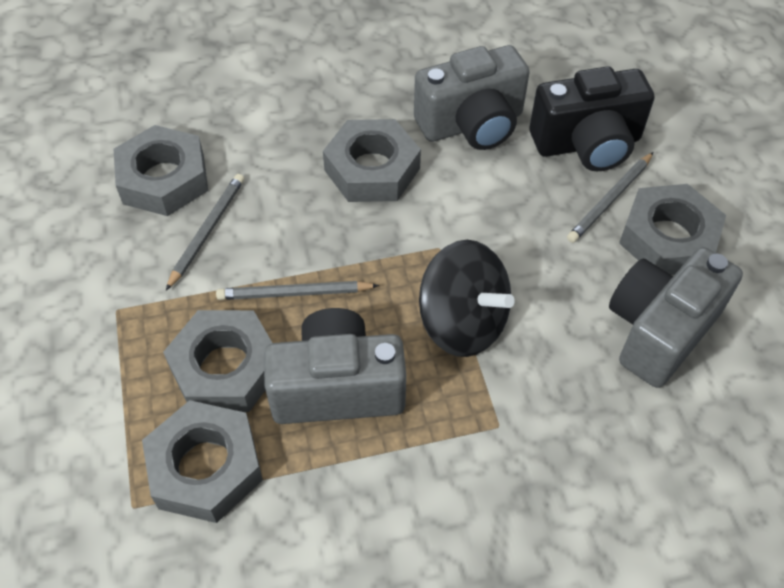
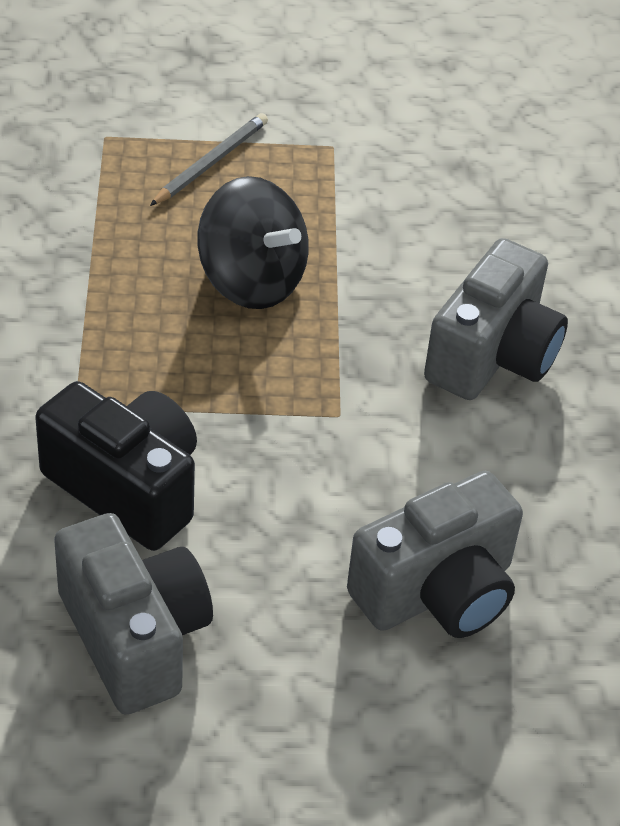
grey nut: [114,125,208,216] [142,400,263,523] [163,310,272,412] [323,119,421,202] [619,184,726,275] = 5 -> none = 0
grey pencil: [166,174,244,290] [216,281,379,300] [567,152,653,243] = 3 -> [150,113,268,206] = 1

